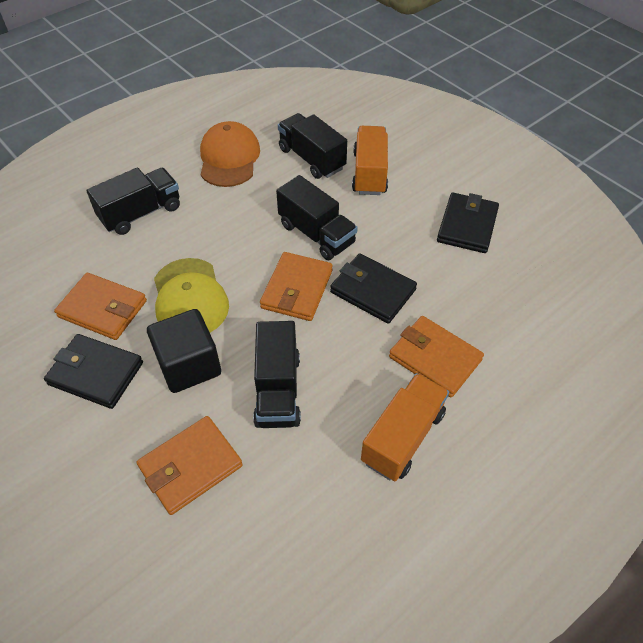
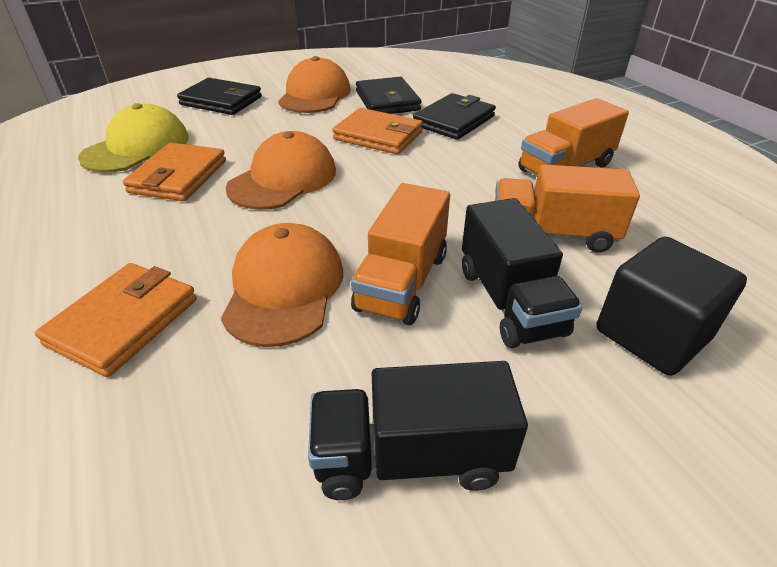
black truck: [86,167,180,235] [253,321,301,428] [276,175,358,260] [278,113,347,179] = 4 -> [308,361,528,500] [462,198,582,348] = 2
orange cap: [200,121,260,187] = 1 -> [221,223,343,347] [226,131,336,210] [278,56,351,113] = 3
orange truck: [352,126,388,195] [361,373,449,481] = 2 -> [351,183,450,325] [495,164,640,253] [518,98,629,176] = 3
orange wallet: [54,273,147,340] [137,416,243,515] [260,252,333,321] [389,316,484,397] = 4 -> [35,263,197,377] [123,143,226,201] [332,108,423,154] = 3

